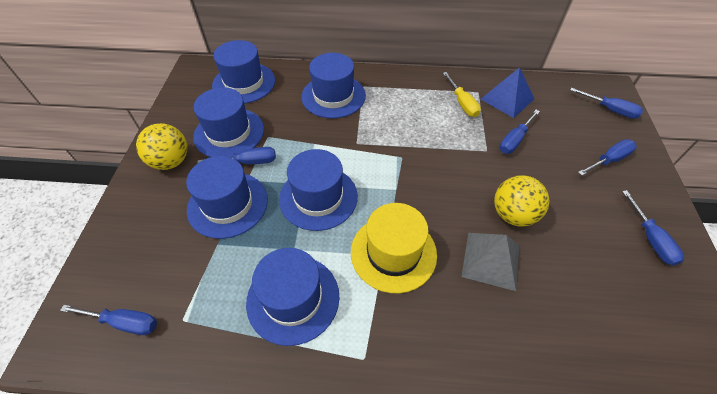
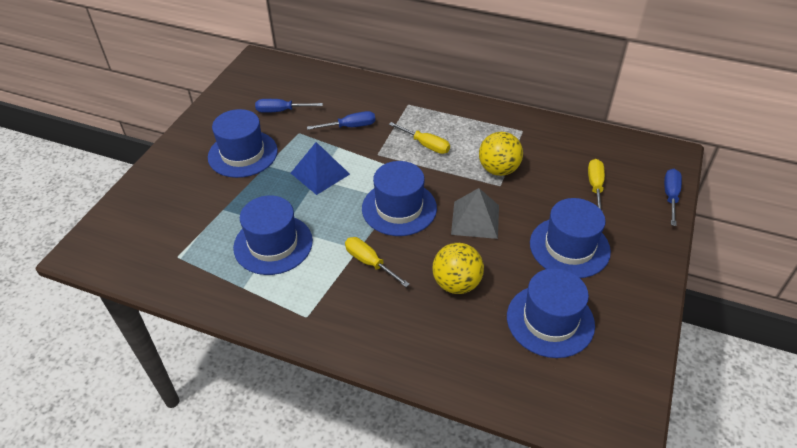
blue hat: [186,156,268,239] [193,87,264,157] [212,40,275,104] [246,248,339,346] [279,149,358,231] [301,53,366,119] = 6 -> [208,109,278,178] [233,195,313,275] [362,161,437,236] [507,268,595,358] [530,198,611,278] = 5
blue screwdriver: [60,305,157,335] [197,147,276,164] [500,110,540,154] [570,88,643,119] [578,139,637,176] [622,190,684,266] = 6 -> [255,99,323,113] [307,111,375,130] [664,169,682,226] = 3
yellow hat: [351,203,437,293] = 1 -> none = 0
yellow screwdriver: [443,72,481,117] = 1 -> [345,237,410,287] [389,122,450,154] [588,159,605,212] = 3

